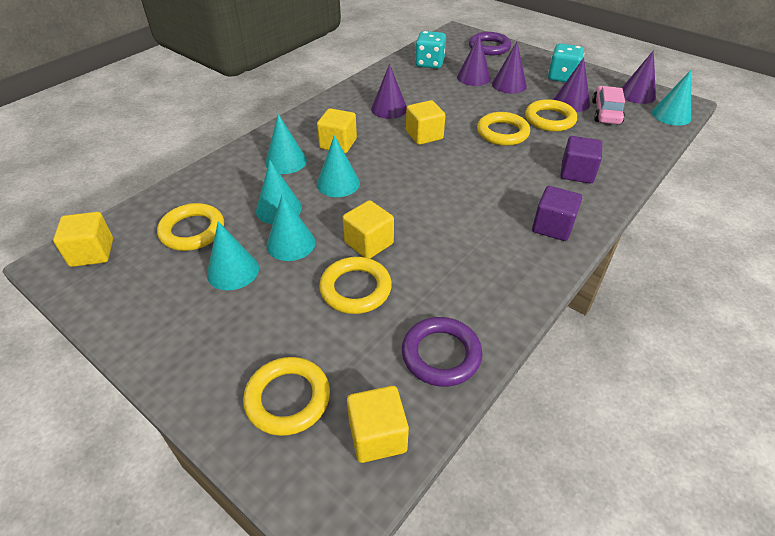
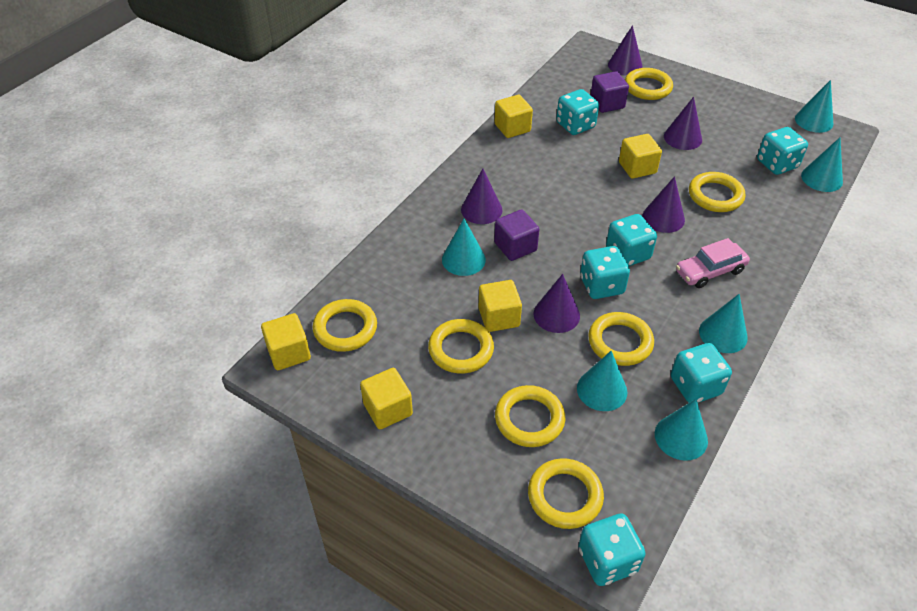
purple ring: [402,317,483,387] [469,32,511,55] = 2 -> none = 0
turquoise dice: [415,31,446,69] [548,43,584,82] = 2 -> [556,89,599,135] [578,513,646,586] [580,246,630,299] [606,214,657,266] [671,343,732,403] [757,127,808,175] = 6
yellow ring: [157,203,224,251] [243,357,330,436] [319,257,392,314] [477,112,530,146] [525,99,577,132] = 5 -> [313,299,377,352] [428,319,494,374] [495,385,566,447] [528,458,604,529] [588,312,654,366] [625,68,673,100] [689,172,745,212] = 7

